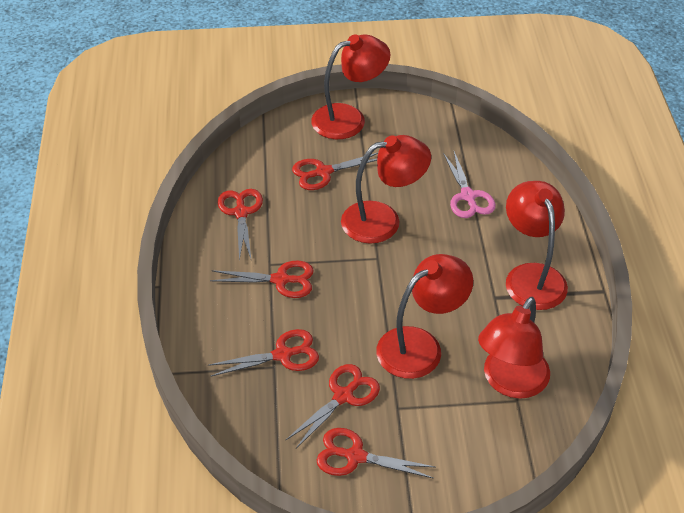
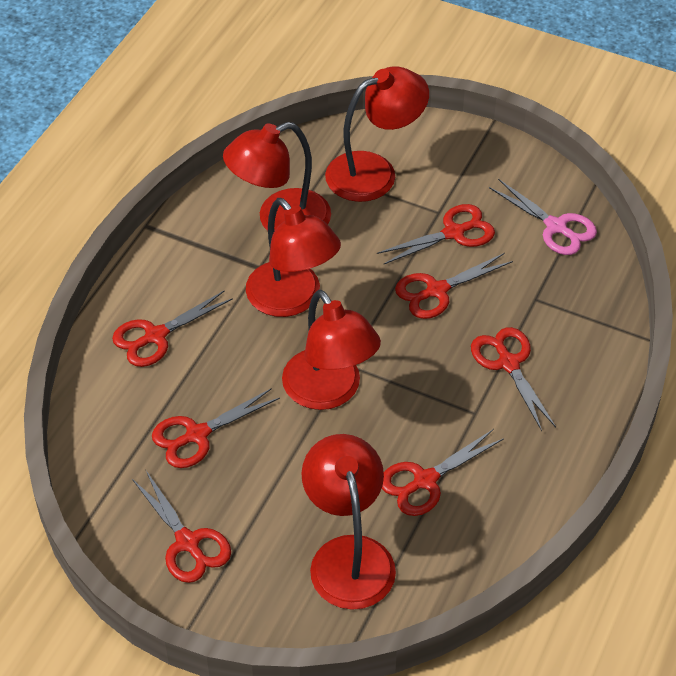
red scissors: [208,329,319,376] [210,260,314,298] [218,189,263,261] [286,364,380,449] [292,153,378,190] [316,428,435,479] = 6 -> [112,290,233,367] [132,471,231,583] [152,388,280,468] [377,204,495,265] [382,429,504,516] [395,253,513,319] [471,327,556,431] = 7

